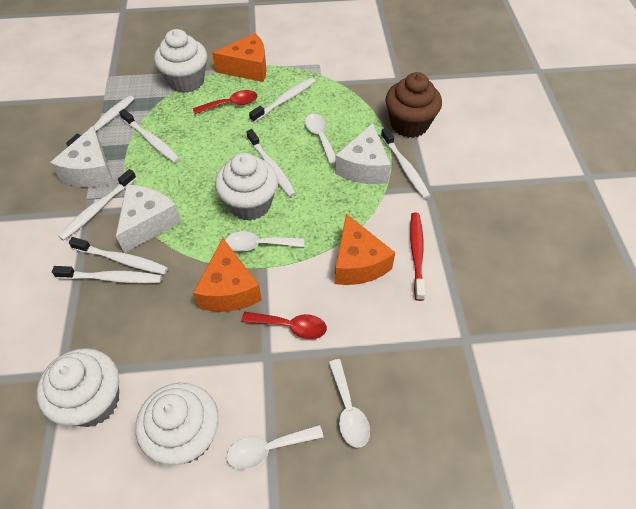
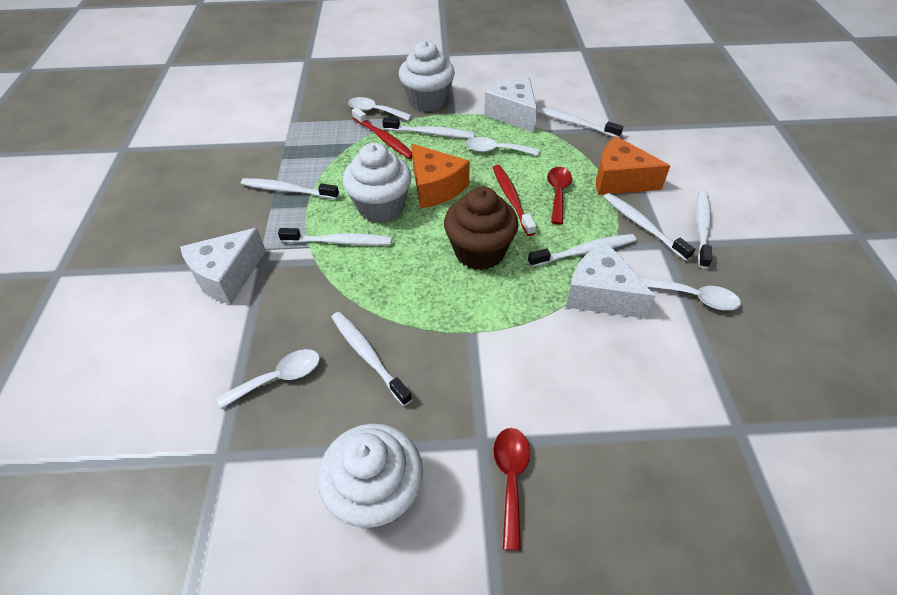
orange cheese: [193,238,262,312] [212,33,266,82] [335,214,395,285] = 3 -> [411,144,470,209] [596,136,670,195] = 2
red toothbrush: [410,213,425,301] = 1 -> [352,108,412,159] [493,165,536,236] = 2
white cupcake: [37,348,119,427] [136,383,219,465] [154,29,207,93] [215,153,278,221] = 4 -> [318,424,423,529] [343,143,412,223] [399,41,455,112] = 3

